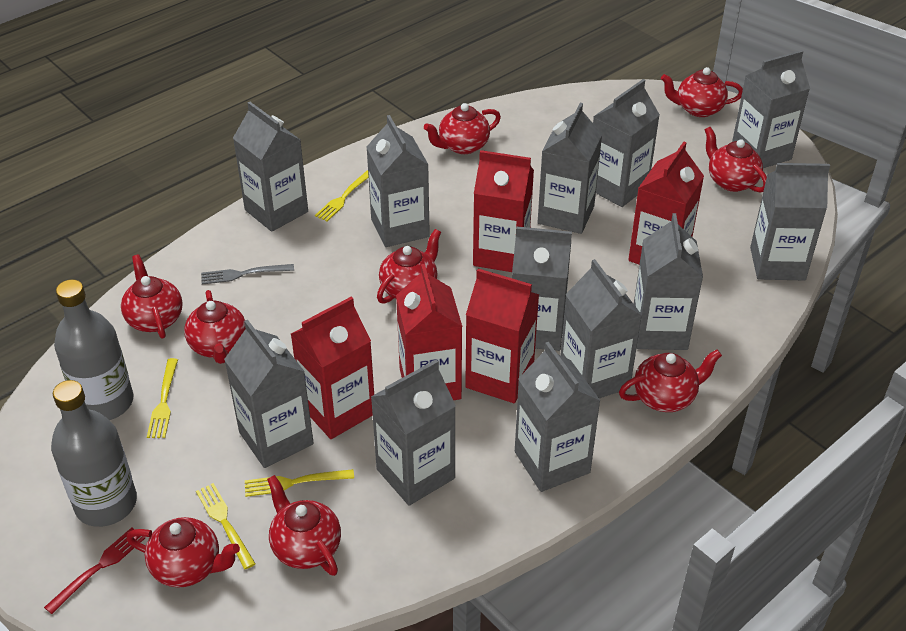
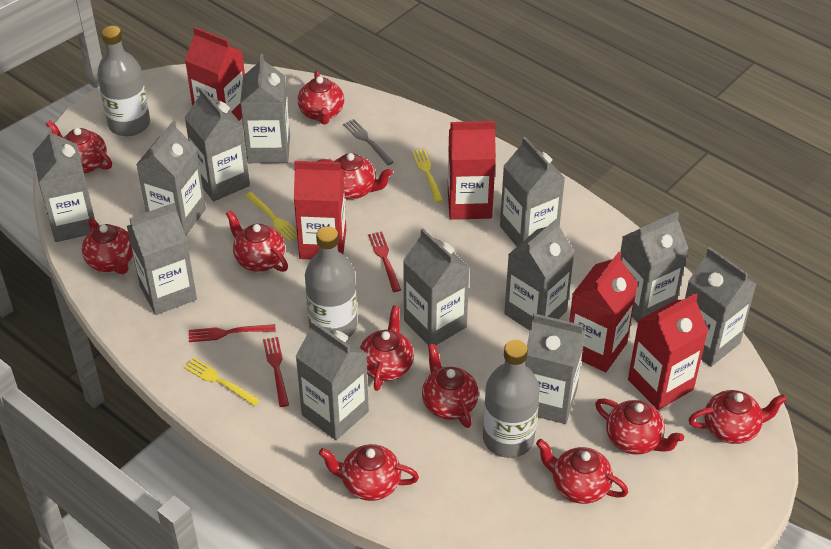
grey bottle: [51,380,137,527] [54,279,134,420] = 2 -> [97,26,150,136] [305,226,357,338] [483,340,540,458] = 3
red fork: [44,527,145,614] = 1 -> [189,324,276,342] [263,337,289,407] [368,232,401,292] = 3
red teapot: [121,254,183,339] [126,517,240,588] [184,290,246,364] [267,475,341,576] [377,229,441,304] [424,103,501,154] [619,350,722,412] [661,67,743,117] [705,127,767,193] = 9 -> [46,120,112,174] [82,218,133,275] [226,210,288,272] [298,70,344,125] [317,153,393,199] [319,444,419,501] [360,305,414,391] [422,343,479,428] [536,439,628,504] [595,398,684,455] [688,390,787,444] = 11
yellow fork: [147,358,178,438] [196,483,256,569] [245,469,354,497] [315,170,369,221] = 4 -> [184,358,260,406] [245,192,297,242] [412,149,443,203] = 3

